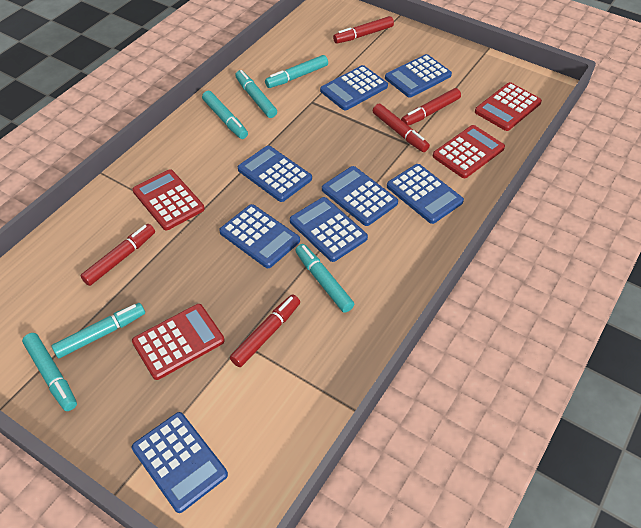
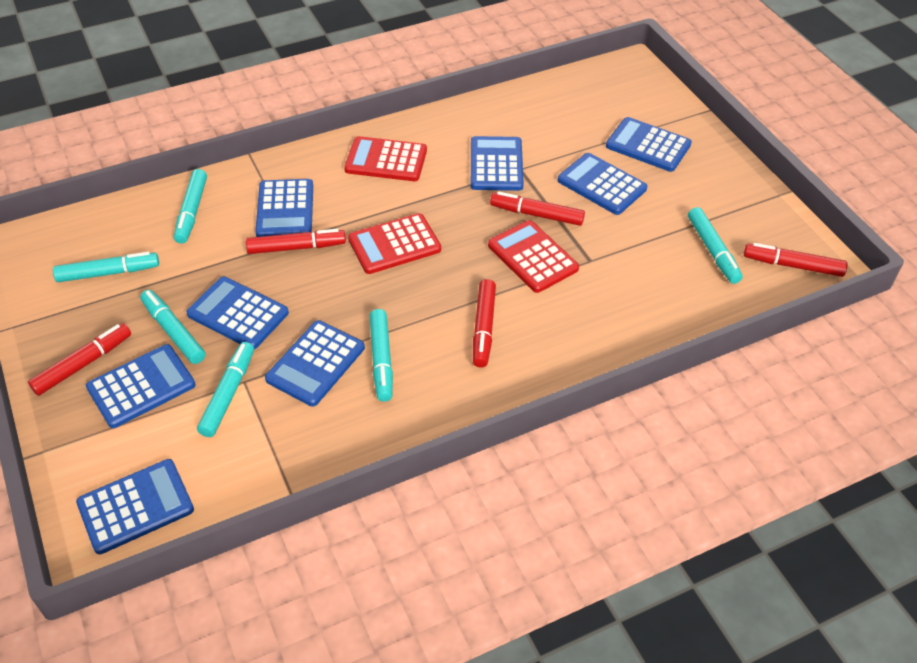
red calculator: [132,169,205,230] [132,304,225,380] [433,125,505,178] [475,82,542,131] = 4 -> [344,136,427,181] [348,213,441,274] [488,220,579,293] = 3

